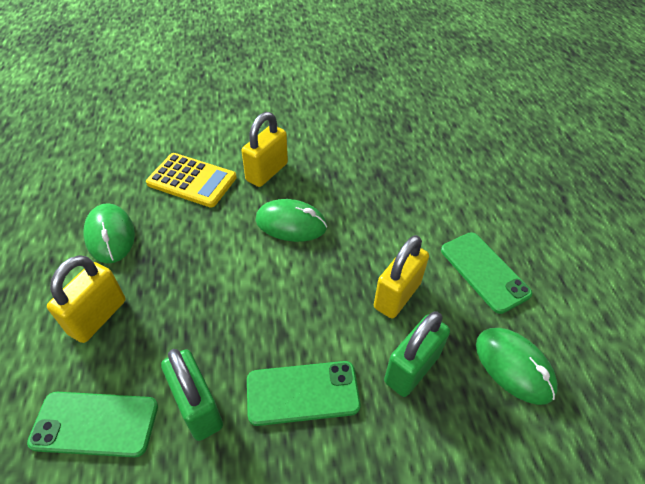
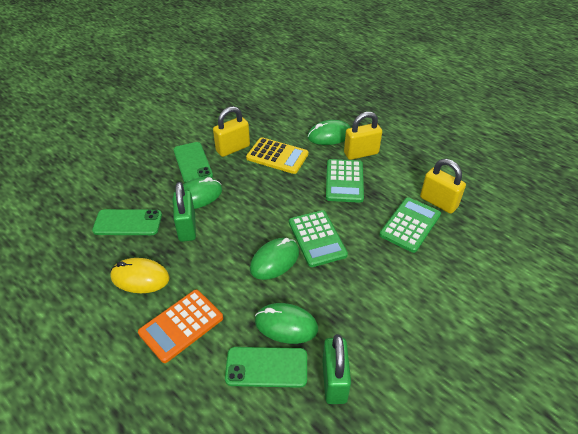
green calculator: none = 0 -> [289,210,348,267] [326,159,364,203] [379,197,441,253] = 3
green mouse: [83,203,135,263] [255,199,327,242] [476,328,558,405] = 3 -> [172,177,222,209] [250,238,299,280] [255,303,318,344] [307,120,351,145] = 4
orange calculator: none = 0 -> [138,290,223,363] = 1
yellow mouse: none = 0 -> [110,258,170,293] = 1

